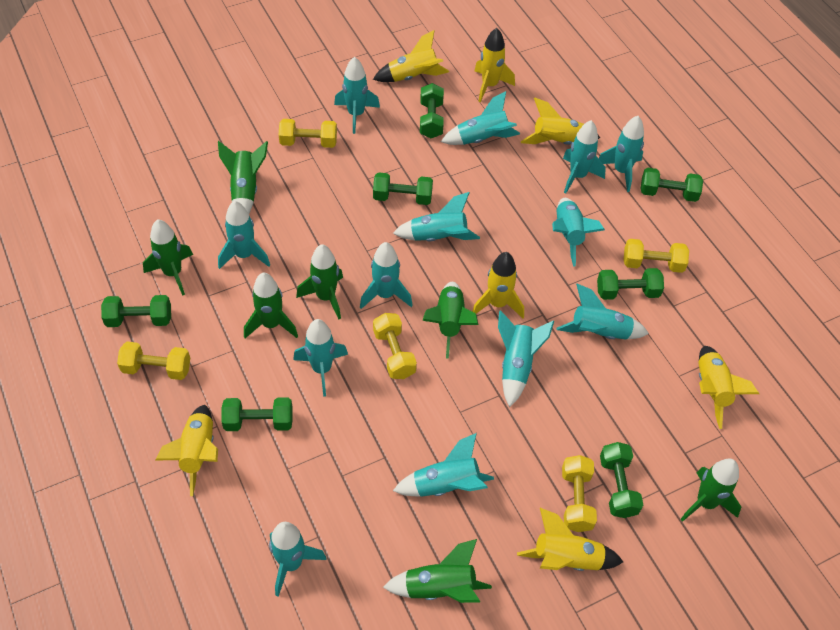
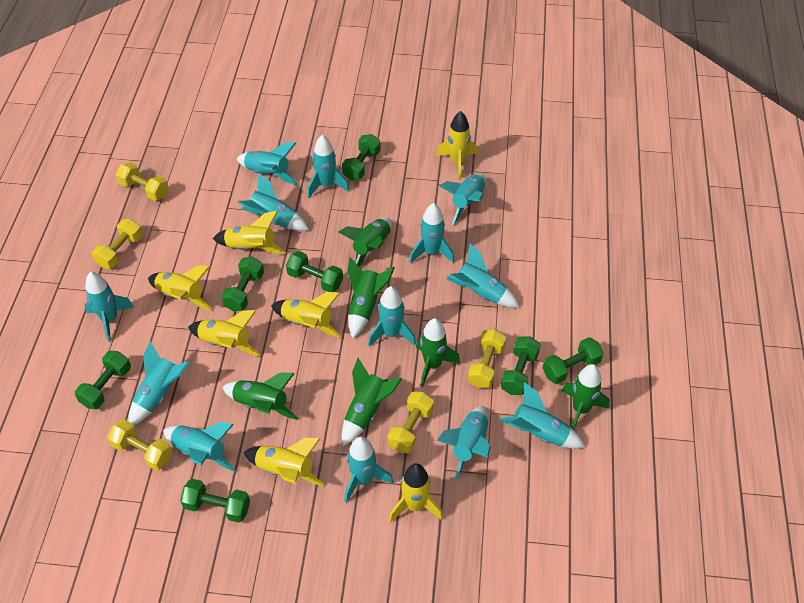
green rocket: [143,219,193,296] [218,141,268,214] [244,273,298,338] [296,244,343,319] [383,539,492,603] [422,282,478,359] [680,458,741,522] = 7 -> [222,372,298,420] [338,218,392,266] [342,358,402,446] [347,257,395,339] [416,318,460,387] [561,364,610,430] = 6

